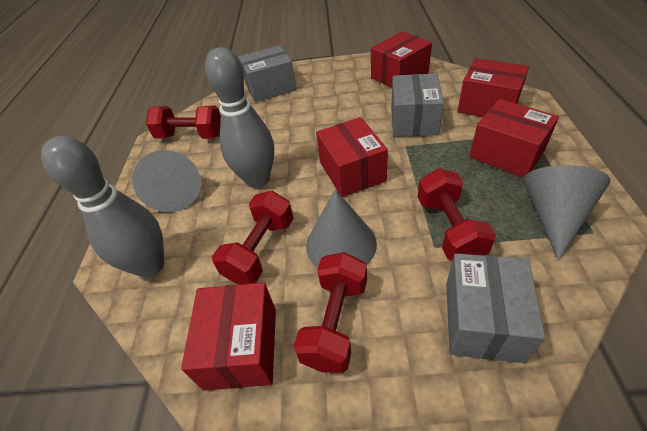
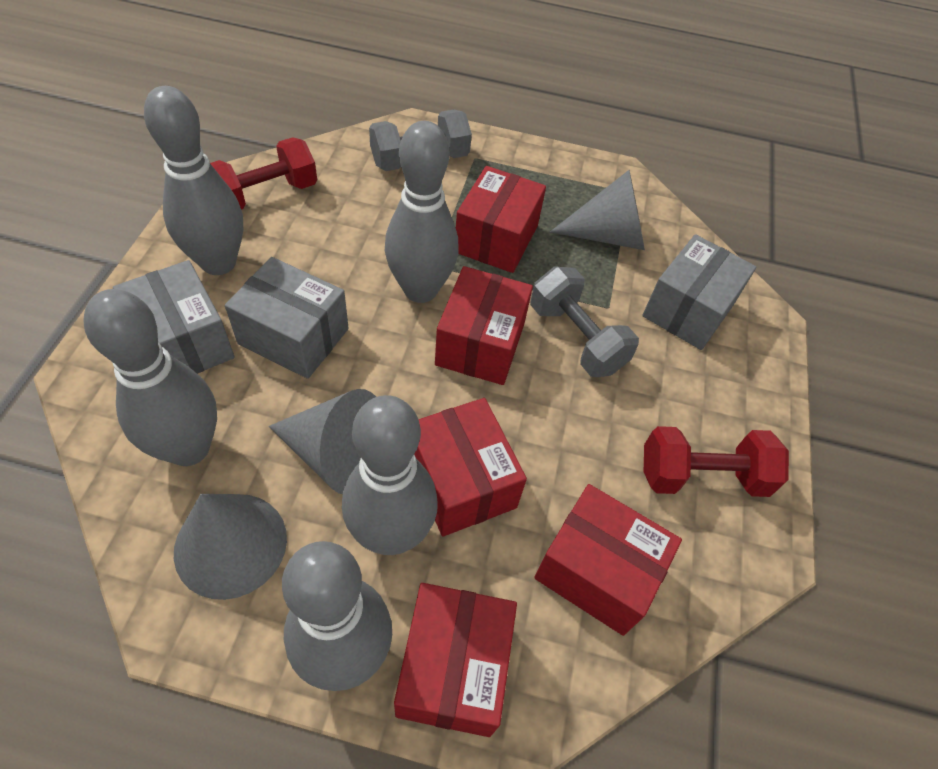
grey bowling pin: [41,136,164,278] [205,47,274,188] = 2 -> [83,289,217,466] [144,86,243,275] [282,541,392,691] [342,395,438,555] [385,121,459,303] = 5
grey dumbbell: none = 0 -> [369,109,472,171] [530,266,639,377] = 2
red dumbbell: [146,106,221,139] [212,191,294,285] [294,252,367,373] [417,168,496,261] = 4 -> [210,137,317,210] [644,426,789,497] = 2

